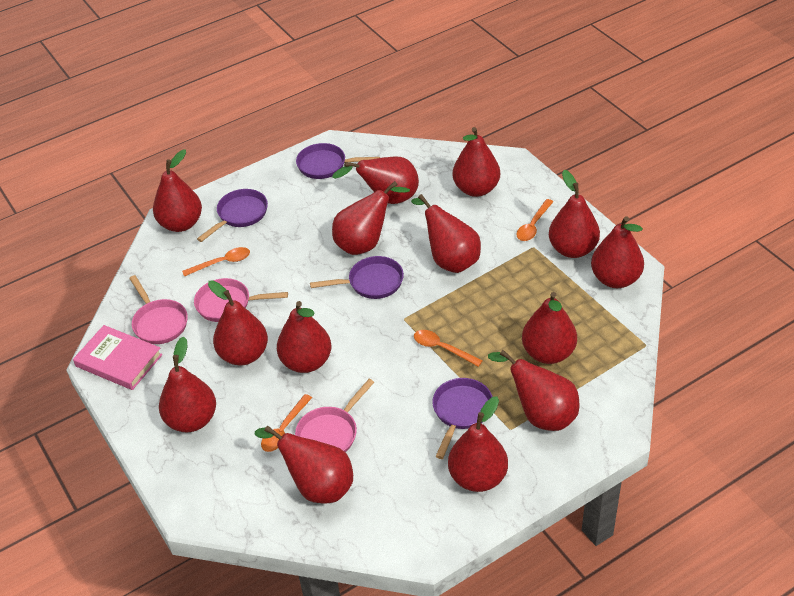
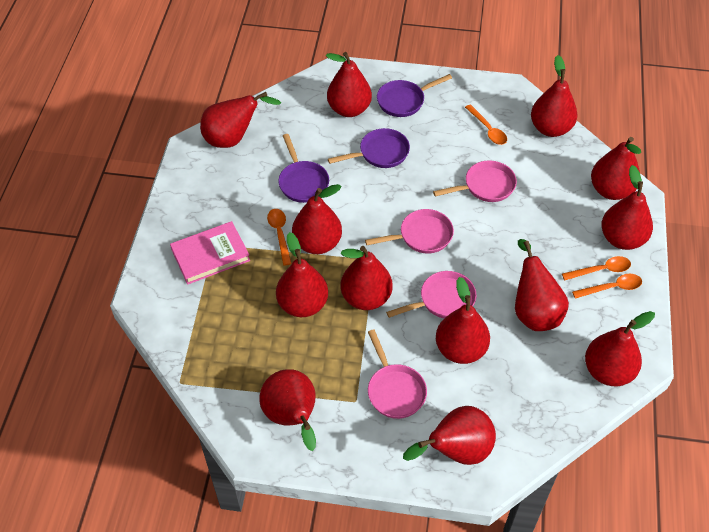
pink pan: [129,275,188,344] [194,278,288,322] [295,379,374,452] = 3 -> [365,209,454,253] [368,329,427,419] [386,271,477,318] [433,160,517,202] = 4
purple pan: [197,189,268,242] [296,143,380,179] [310,256,404,299] [432,378,493,459] = 4 -> [278,134,329,203] [328,128,410,168] [377,74,452,117] = 3
red pear: [153,149,202,232] [159,336,216,432] [208,280,268,365] [255,426,353,504] [277,301,331,373] [332,156,419,204] [332,181,410,255] [411,194,481,273] [448,396,508,492] [453,127,500,197] [488,350,579,431] [522,292,577,364] [549,170,600,258] [591,216,644,288] = 14 -> [200,92,281,148] [259,369,316,451] [276,232,328,317] [292,184,342,254] [326,52,372,117] [340,246,393,310] [403,406,496,465] [436,277,490,364] [515,239,569,331] [531,55,578,137] [585,311,655,386] [591,137,641,200] [601,165,653,250] = 13

